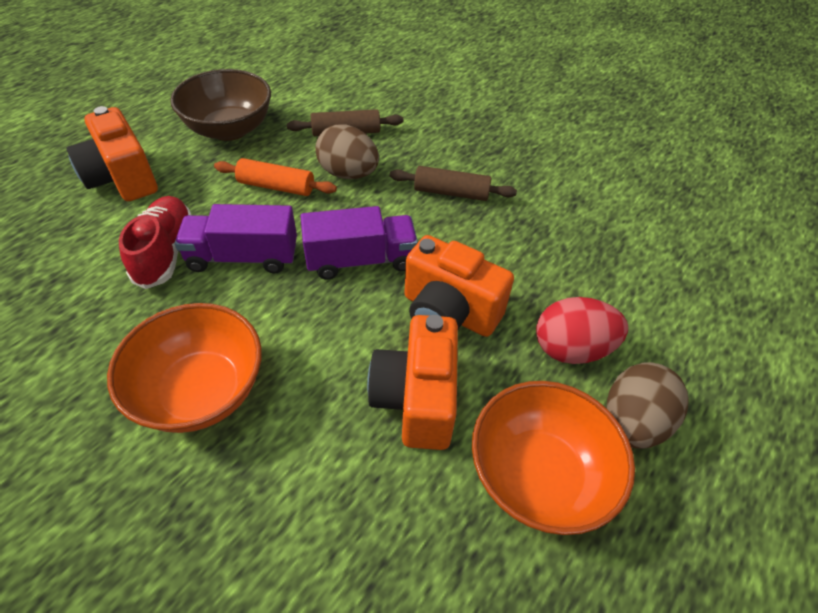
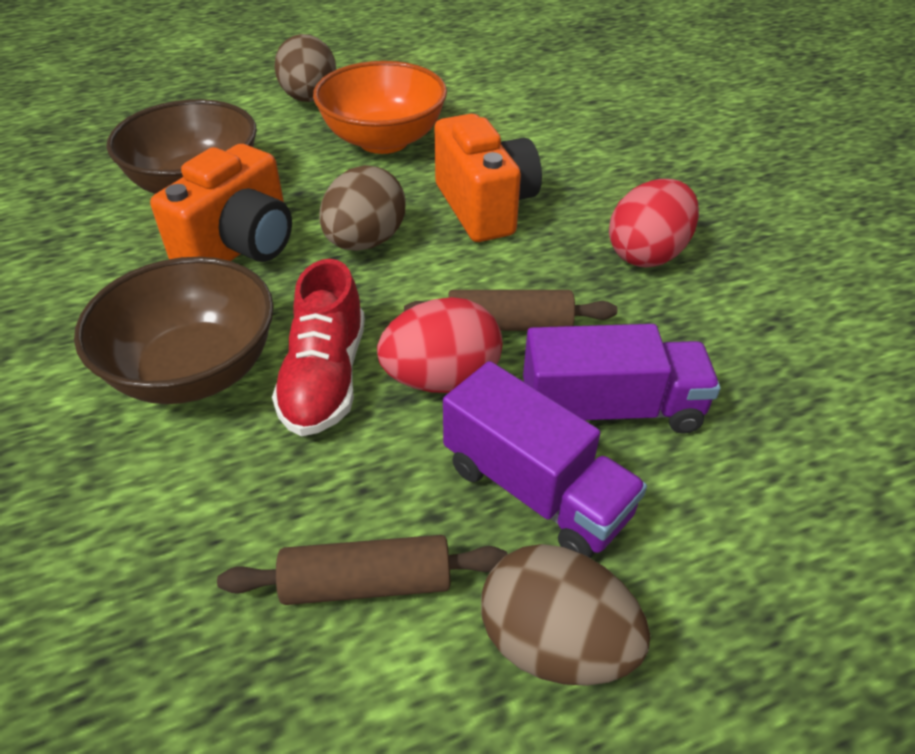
brown bowl: [170,69,271,141] = 1 -> [74,257,274,404] [106,99,257,194] = 2
brown egg: [315,124,379,179] [607,362,689,449] = 2 -> [274,34,336,102] [319,165,405,251] [481,544,650,686] = 3
orange bowl: [107,303,262,433] [472,381,635,535] = 2 -> [313,61,447,154] = 1
orange camera: [66,106,158,201] [367,315,458,450] [405,235,514,337] = 3 -> [150,144,292,262] [434,114,542,242] = 2
orange rolling pin: [214,158,337,196] = 1 -> none = 0
red egg: [536,297,628,364] = 1 -> [377,297,503,393] [609,179,699,268] = 2

